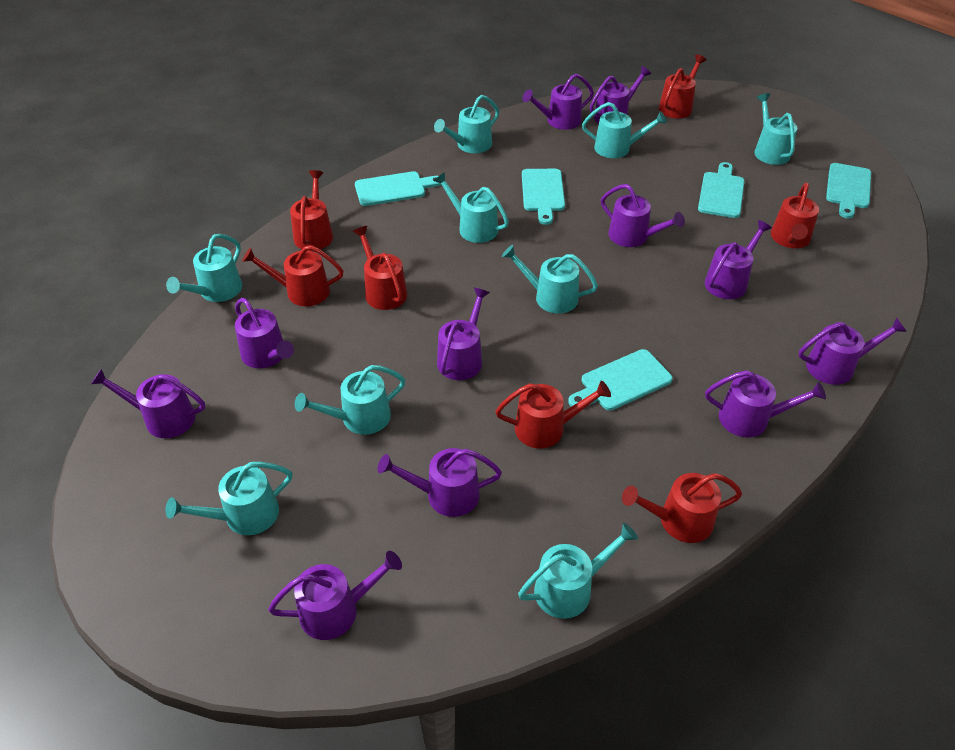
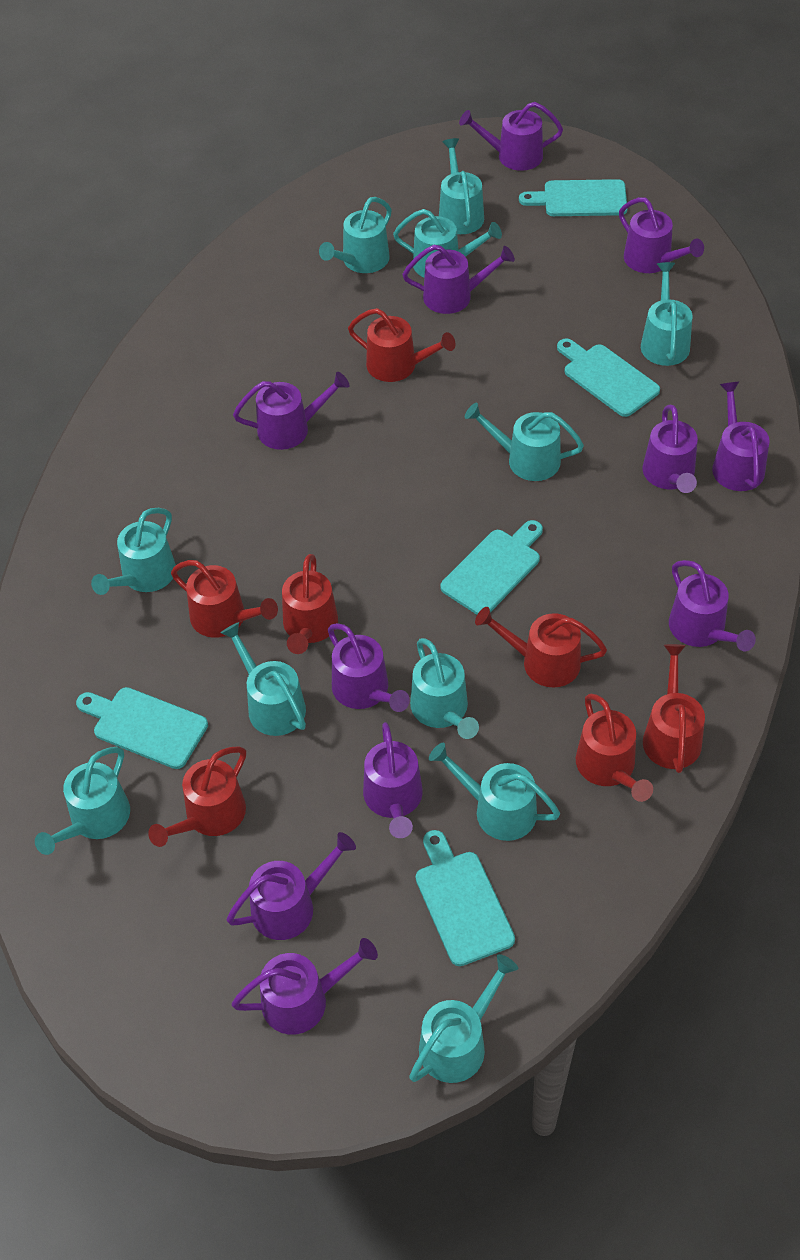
turquoise watering can: [165,462,292,535] [166,234,242,302] [295,365,405,435] [434,95,499,153] [434,172,509,243] [502,245,598,314] [518,523,638,619] [582,102,667,158] [754,93,797,165] = 9 -> [35,747,130,855] [91,508,176,595] [220,622,306,736] [319,197,392,273] [393,209,502,277] [409,954,518,1083] [410,638,479,739] [429,743,560,841] [439,138,484,234] [465,403,584,481] [641,262,692,366] = 11

